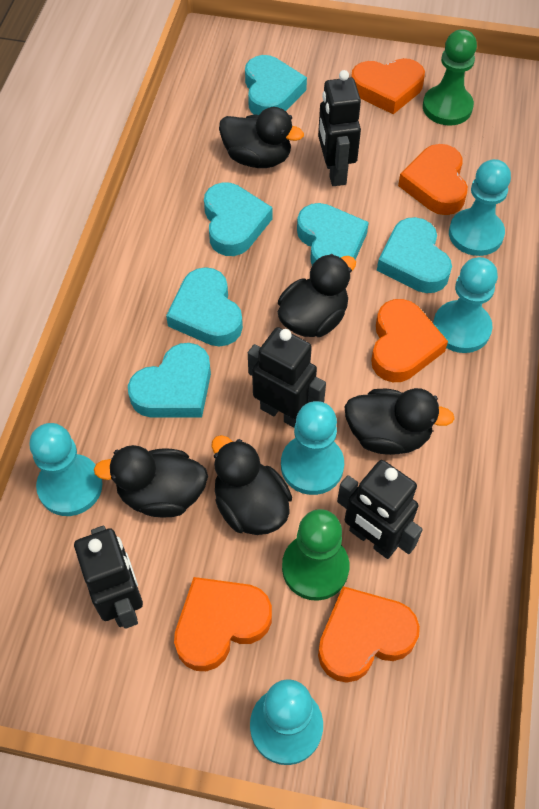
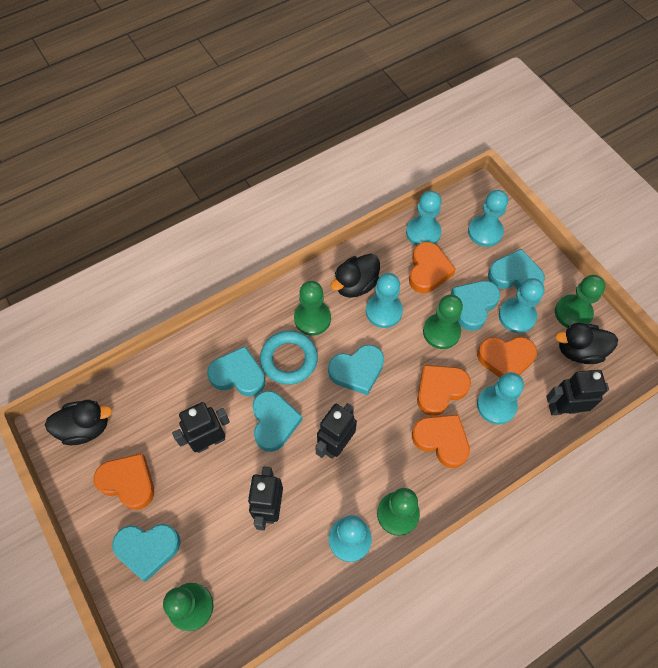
black duck: [94,445,208,518] [211,435,292,535] [219,107,304,168] [278,254,356,337] [344,388,455,455] = 5 -> [45,400,112,445] [330,254,380,298] [555,323,618,364] = 3
green pawn: [282,509,349,601] [423,29,477,126] = 2 -> [163,583,213,631] [294,281,331,336] [377,488,420,536] [423,295,463,349] [555,275,605,328] = 5
turquoise pawn: [29,423,103,516] [250,679,323,765] [281,401,344,495] [433,257,498,353] [449,159,511,256] = 5 -> [329,515,372,562] [366,273,403,328] [406,191,442,246] [468,190,508,247] [477,372,524,425] [499,278,544,333] = 6
turquoise ring: none = 0 -> [260,331,318,385] = 1

